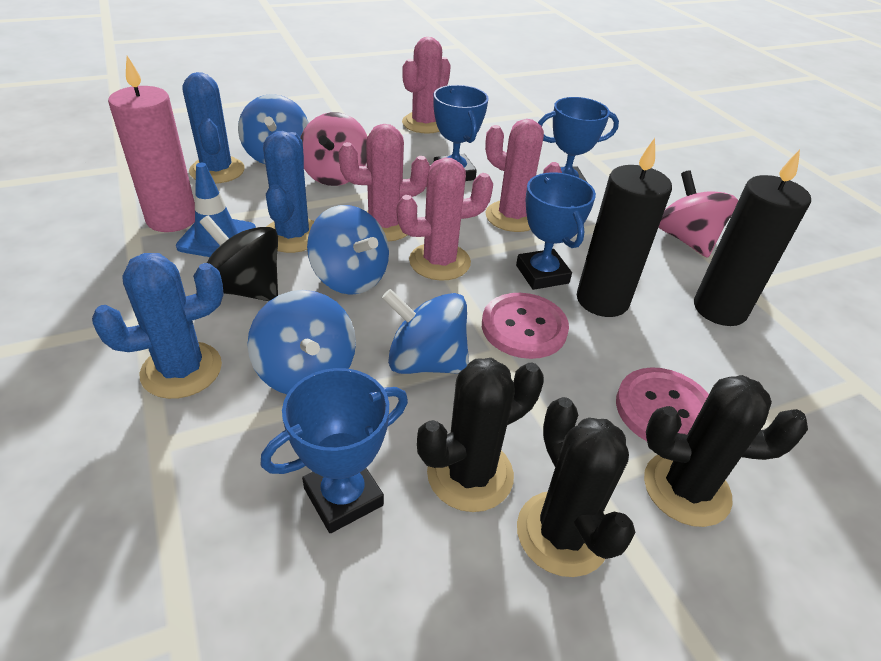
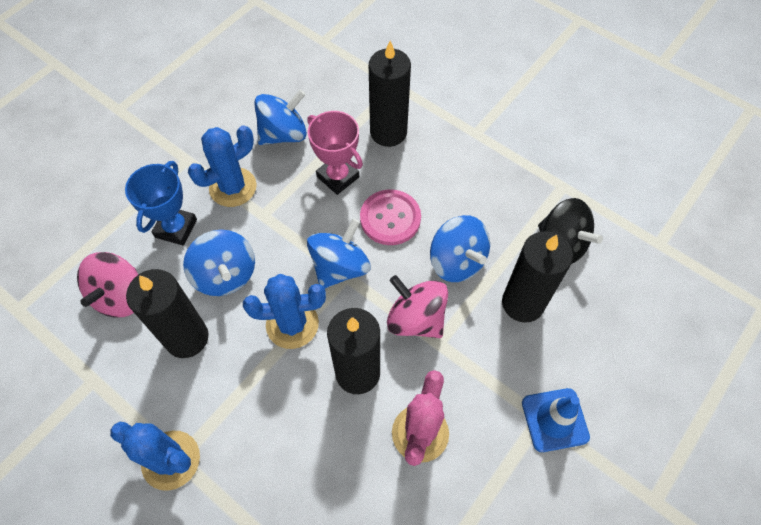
black cactus: [417,358,544,512] [517,397,635,577] [644,375,808,527] = 3 -> none = 0
black candle: [577,138,672,317] [694,149,811,326] = 2 -> [126,269,209,358] [327,308,380,394] [369,41,411,147] [502,231,573,322] = 4
blue trophy: [261,368,408,533] [433,85,488,181] [516,172,596,290] [538,97,619,182] = 4 -> [125,161,197,246] = 1
pink button: [482,293,569,359] [616,367,709,441] = 2 -> [360,189,421,245] = 1
pink cactus: [338,124,430,242] [397,157,493,281] [402,37,451,134] [485,119,562,232] = 4 -> [392,370,449,466] = 1
pink candle: [108,56,195,232] = 1 -> none = 0
pink trophy: none = 0 -> [307,111,363,195] = 1

